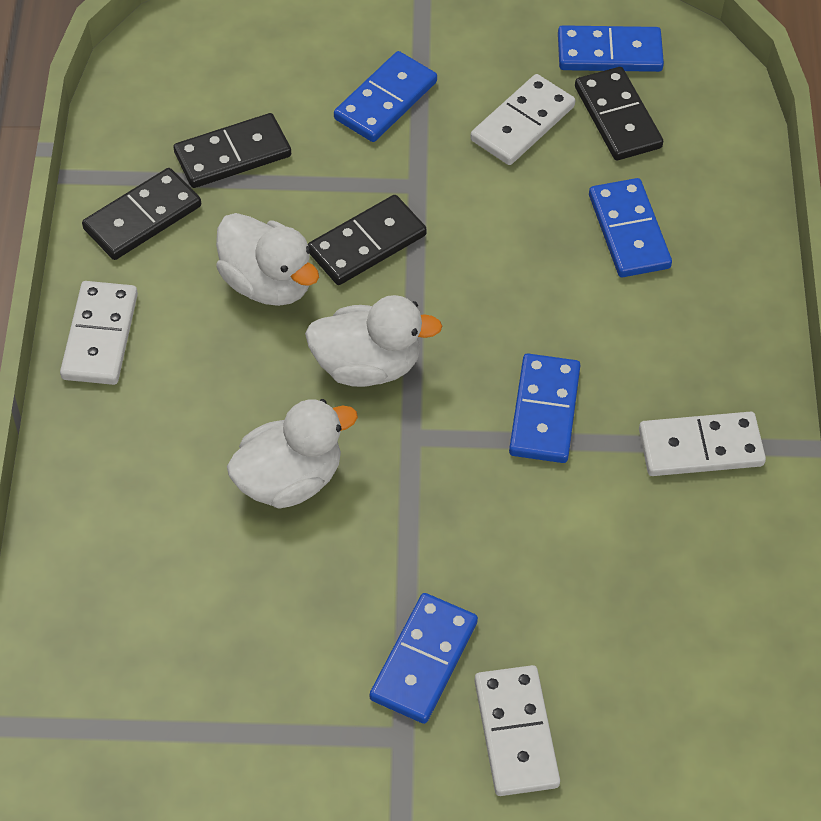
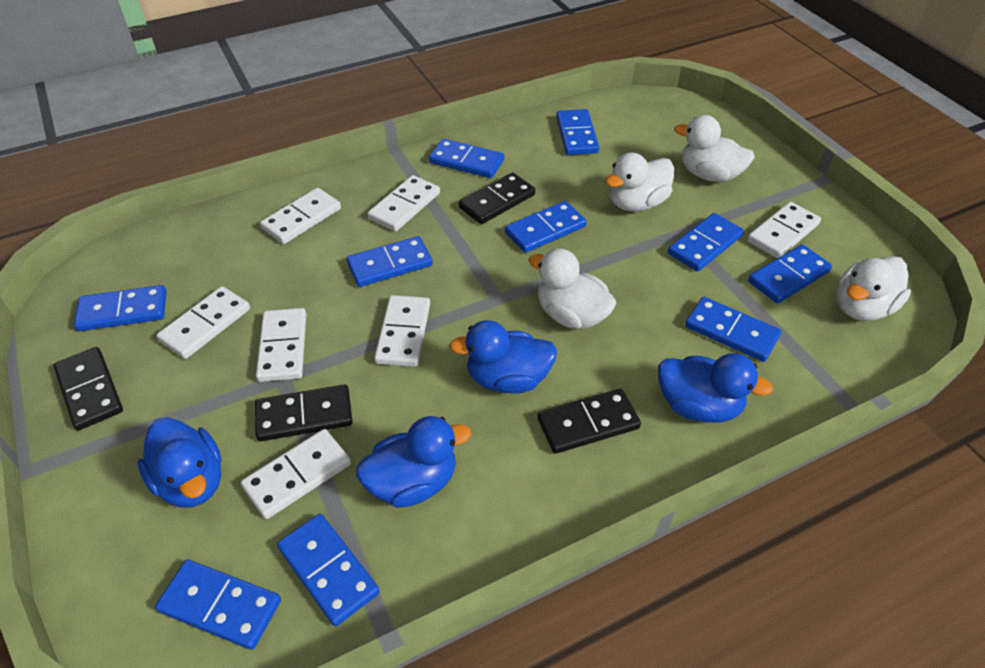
blue domino: [334,51,437,142] [370,593,478,724] [509,353,581,463] [558,25,664,72] [589,178,672,277] = 5 -> [74,285,166,331] [155,559,281,650] [277,514,380,626] [346,236,433,287] [429,139,504,178] [505,201,587,253] [556,109,599,155] [668,213,744,272] [685,297,781,362] [748,244,832,304] = 10
blue duck: none = 0 -> [138,417,222,508] [356,416,471,508] [449,320,557,394] [658,353,773,423] = 4
white domino: [60,281,138,385] [470,74,575,165] [474,665,560,796] [639,412,766,476] = 4 -> [156,286,250,359] [241,429,351,519] [256,308,306,382] [260,188,341,244] [368,175,440,231] [374,295,430,367] [747,202,821,258] = 7
white duck: [216,213,319,306] [227,399,358,509] [305,295,443,387] = 3 -> [529,248,616,329] [605,152,674,212] [674,115,755,182] [837,256,911,321] = 4

